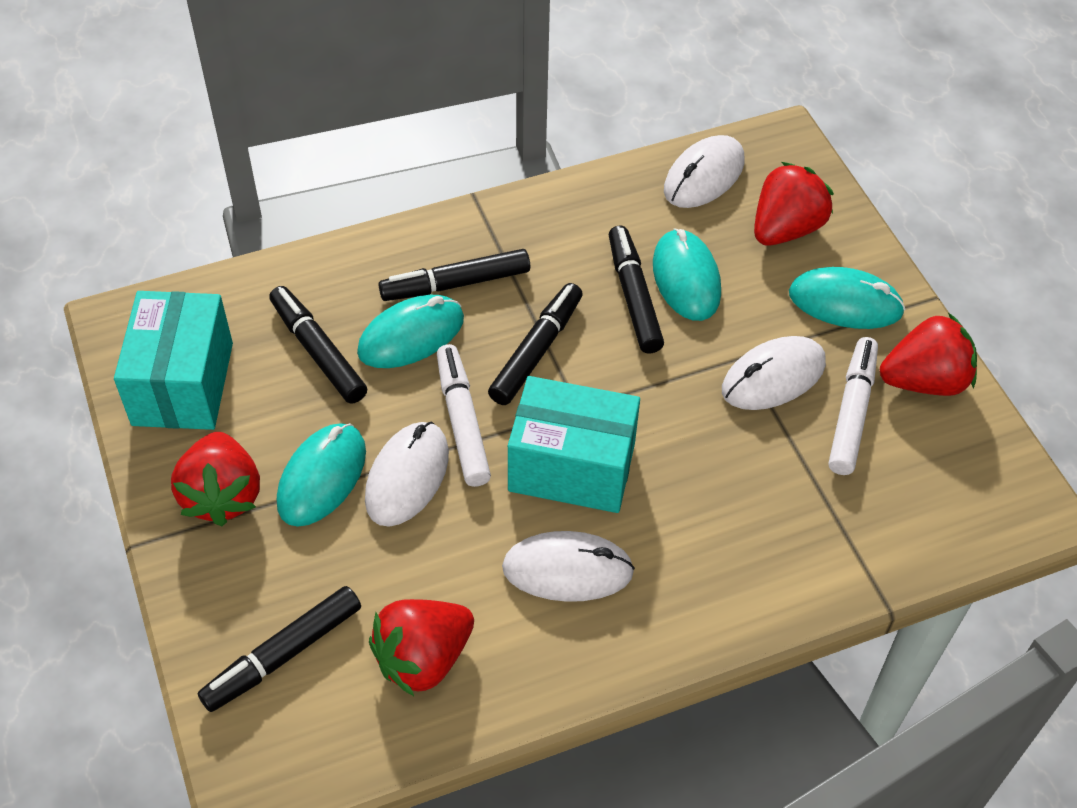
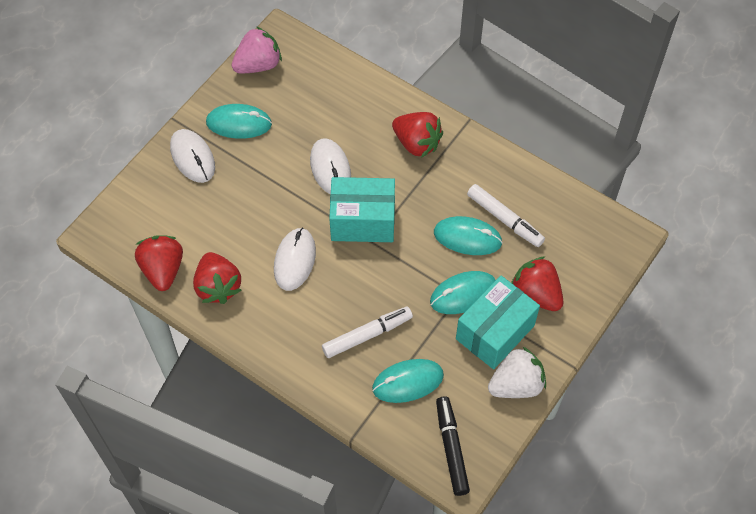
black marker: [198,586,361,712] [269,286,367,404] [379,249,530,301] [488,283,583,405] [609,226,664,353] = 5 -> [436,396,470,496] = 1
pink strawberry: none = 0 -> [232,26,282,73] = 1
white mouse: [365,422,449,527] [502,531,635,602] [664,135,744,208] [722,336,826,410] = 4 -> [170,129,215,183] [274,228,316,291] [310,138,351,194] = 3
white strawberry: none = 0 -> [488,347,546,398] = 1

